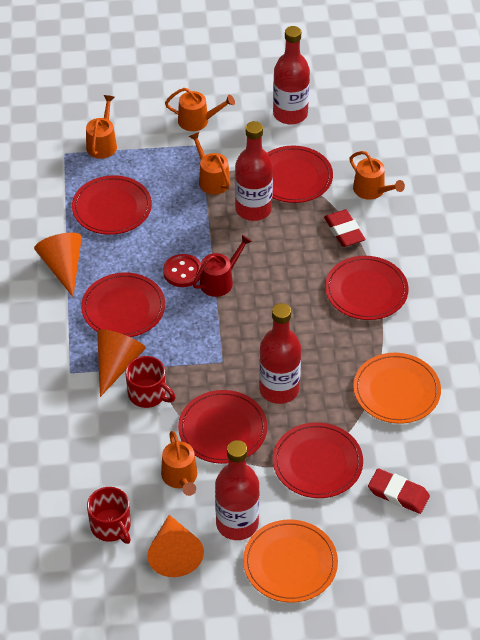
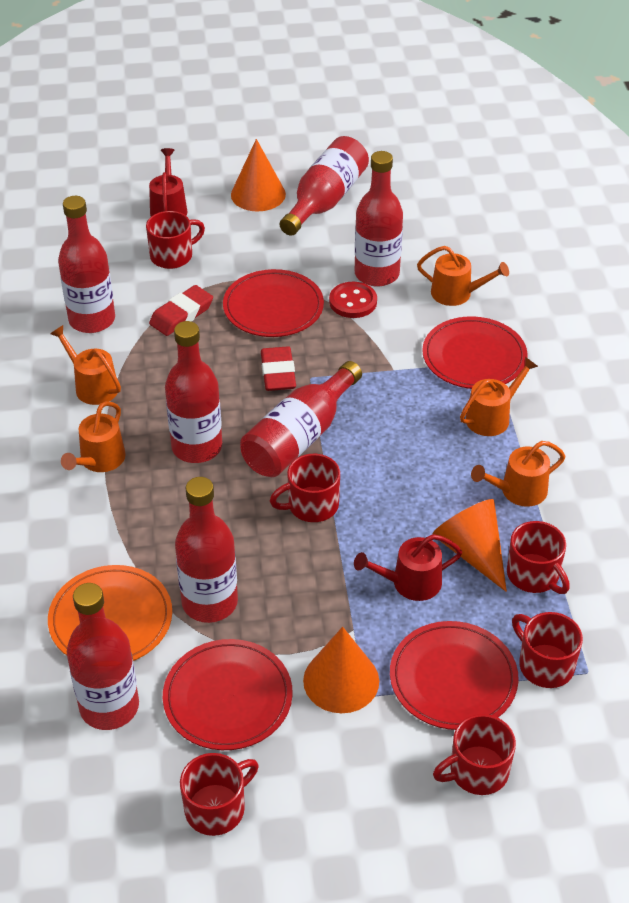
orange plate: [243,519,338,603] [353,353,441,424] = 2 -> [48,565,172,661] = 1
red bottle: [215,440,260,540] [235,121,273,221] [259,303,301,404] [273,26,310,125] = 4 -> [58,196,115,333] [67,583,139,730] [165,321,222,463] [175,477,238,623] [240,361,362,477] [280,136,369,236] [355,151,403,287] = 7
red mug: [87,487,131,544] [125,356,176,408] = 2 -> [146,211,205,269] [180,753,259,836] [270,454,340,522] [433,714,516,795] [507,521,570,594] [512,612,583,688] = 6
red plate: [72,175,152,235] [81,273,165,337] [178,390,267,464] [267,145,333,203] [273,422,363,498] [325,256,409,320] = 6 -> [163,639,293,750] [223,269,324,337] [390,621,519,730] [422,316,527,389] = 4
red watering can: [193,235,252,297] = 1 -> [149,148,187,216] [354,534,462,601] = 2

